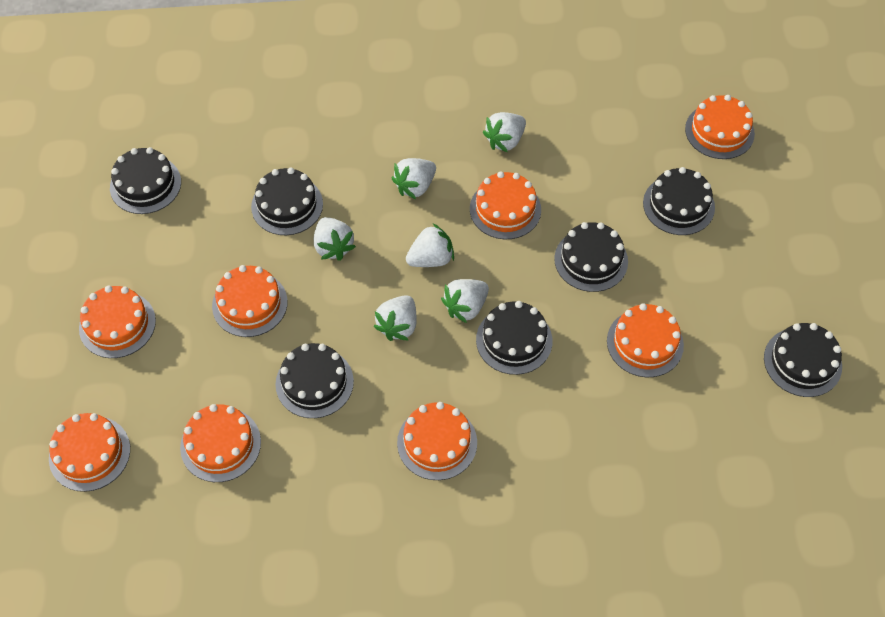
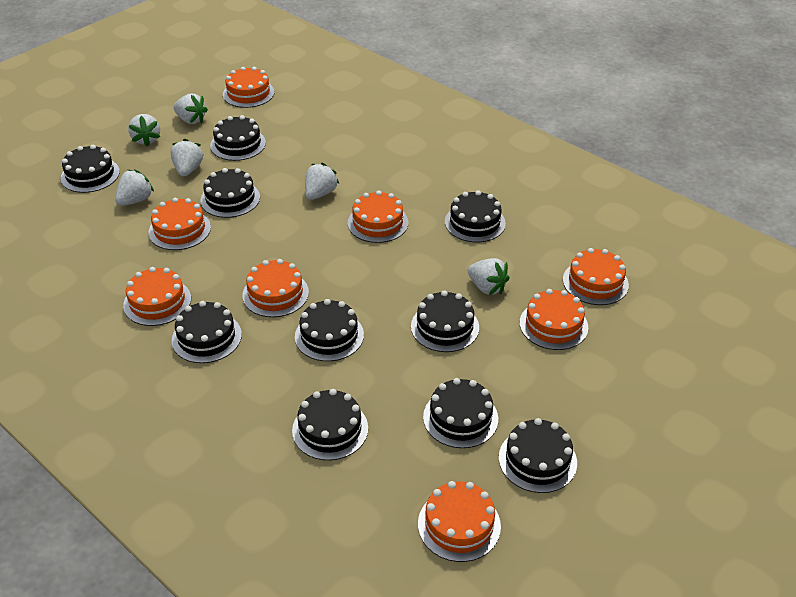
black cake: [110,147,181,214] [251,167,323,235] [275,343,354,418] [476,301,552,375] [554,222,628,292] [643,167,715,235] [764,323,842,397] = 7 -> [61,145,120,193] [172,301,242,363] [201,168,260,218] [210,115,266,161] [292,389,368,460] [295,299,364,361] [411,290,479,352] [423,378,498,448] [445,190,506,242] [499,418,577,493] = 10

